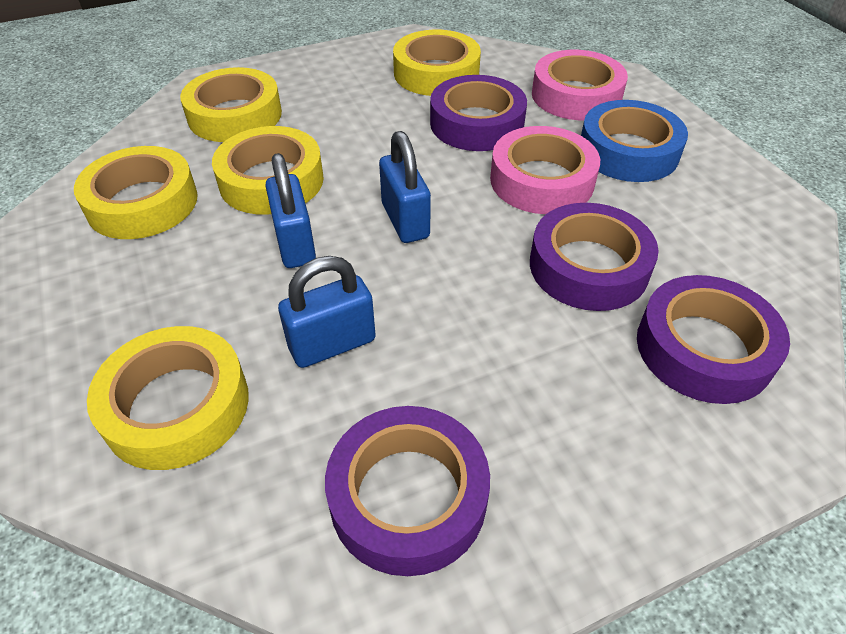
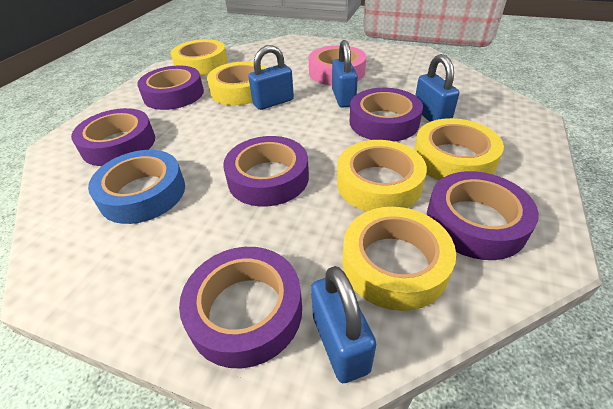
blue padlock: [265,153,316,268] [278,256,376,368] [379,131,431,243] = 3 -> [248,45,294,110] [311,266,377,383] [332,40,358,108] [415,54,459,122] = 4
pink tape: [490,126,600,214] [532,50,628,120] = 2 -> [308,45,366,85] = 1
purple tape: [325,406,490,576] [430,75,527,151] [530,203,659,311] [637,275,790,404] = 4 -> [71,108,155,166] [137,66,204,110] [179,247,302,368] [223,136,309,207] [350,88,423,142] [427,171,539,260] = 6

